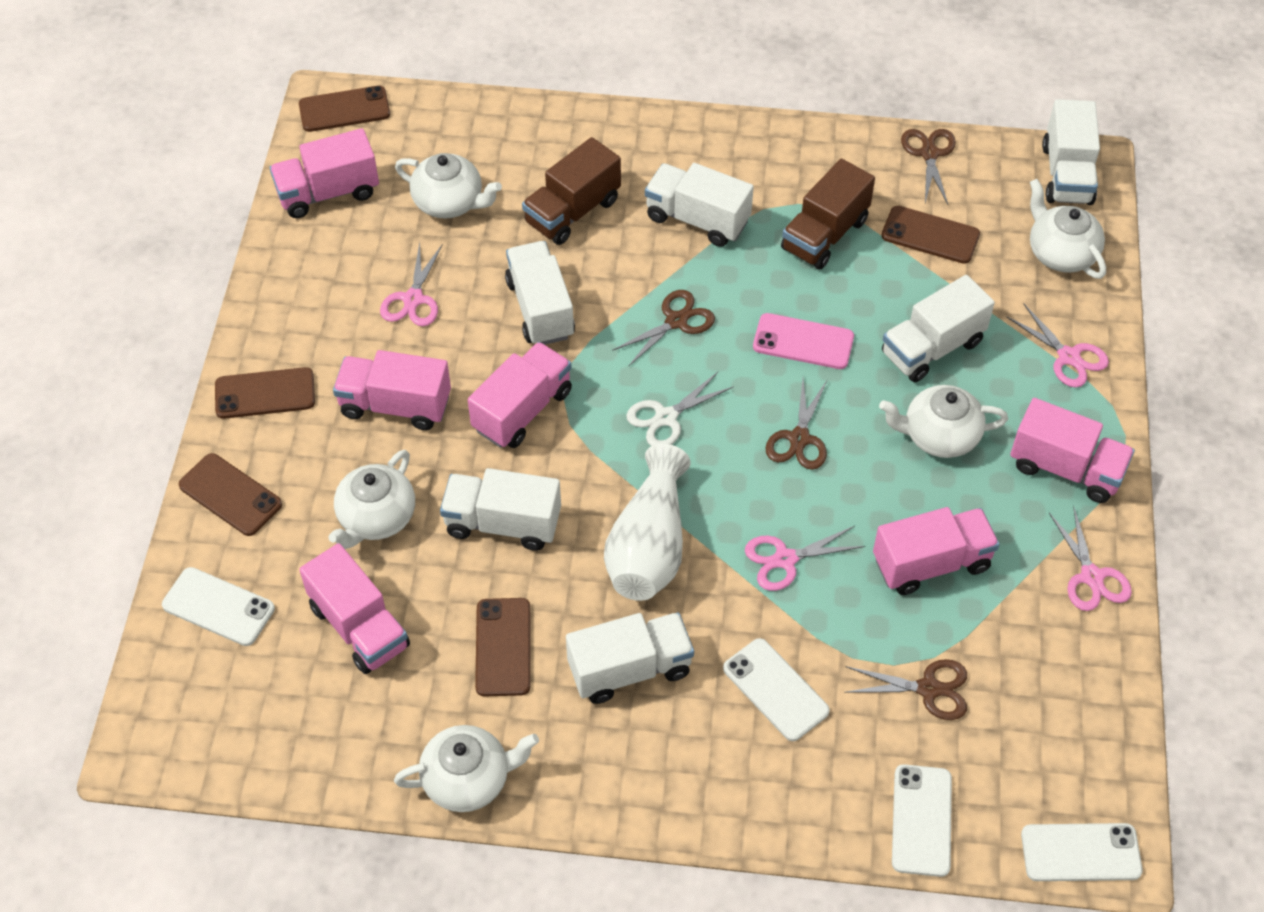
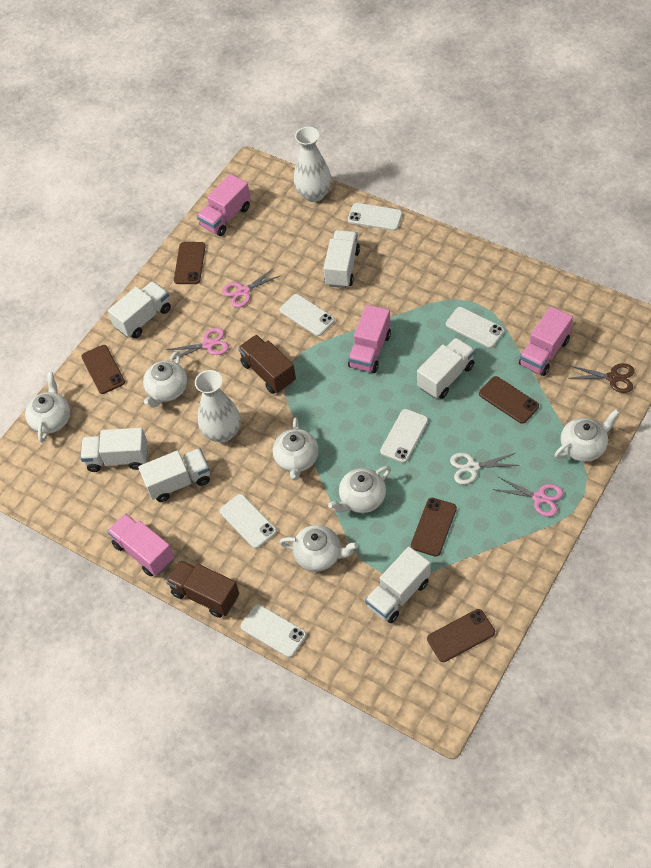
brown scissors: [612,290,715,367] [765,379,828,470] [844,659,967,720] [901,129,956,204] = 4 -> [569,363,634,393] = 1
pink phone: [753,313,854,369] = 1 -> none = 0
pink scissors: [380,242,443,326] [745,526,865,591] [1007,304,1109,388] [1049,506,1132,611] = 4 -> [166,328,229,360] [222,267,282,308] [492,476,564,517] = 3
pink truck: [270,128,379,218] [299,543,410,674] [333,350,451,430] [468,342,572,448] [873,507,1000,595] [1010,398,1135,503] = 6 -> [107,513,174,576] [197,174,251,236] [348,305,391,373] [519,306,573,376] = 4
white phone: [162,567,275,646] [723,638,830,741] [892,764,952,877] [1021,823,1143,881] = 4 -> [220,494,277,549] [241,604,307,658] [280,294,335,336] [348,203,403,231] [380,409,428,463] [446,307,505,348] = 6
white teapot: [328,450,415,549] [394,725,539,812] [395,153,502,218] [879,385,1008,458] [1030,179,1106,279] = 5 -> [25,372,70,443] [143,351,187,408] [272,417,319,481] [279,525,358,572] [328,466,391,513] [555,409,620,462] = 6
white vase: [604,444,691,601] = 1 -> [195,370,240,442] [294,127,331,202] = 2

